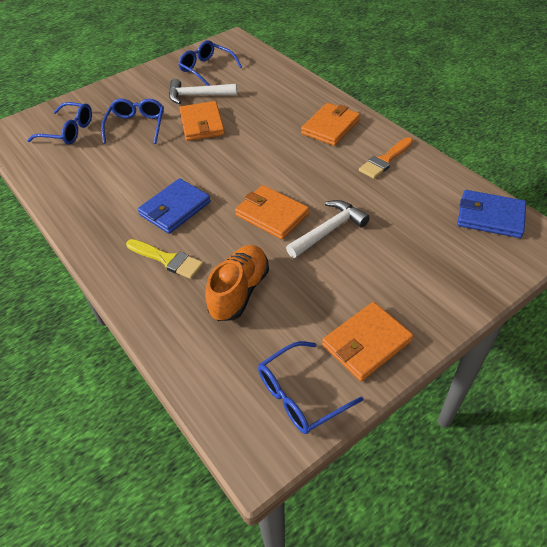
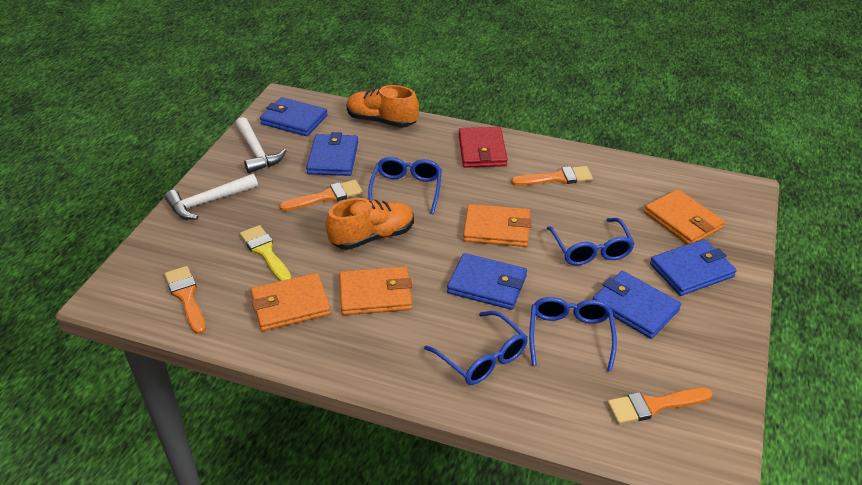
blue wallet: [138,178,211,234] [457,190,526,238] = 2 -> [260,97,328,136] [306,132,358,176] [447,253,527,310] [593,271,681,339] [650,239,737,296] = 5
orange brush: [359,137,413,179] = 1 -> [164,266,206,334] [279,180,363,211] [511,166,593,186] [607,388,713,424] = 4
orange shoe: [205,245,269,321] = 1 -> [326,198,414,250] [346,85,419,128] = 2
red wallet: none = 0 -> [458,127,508,168] = 1

